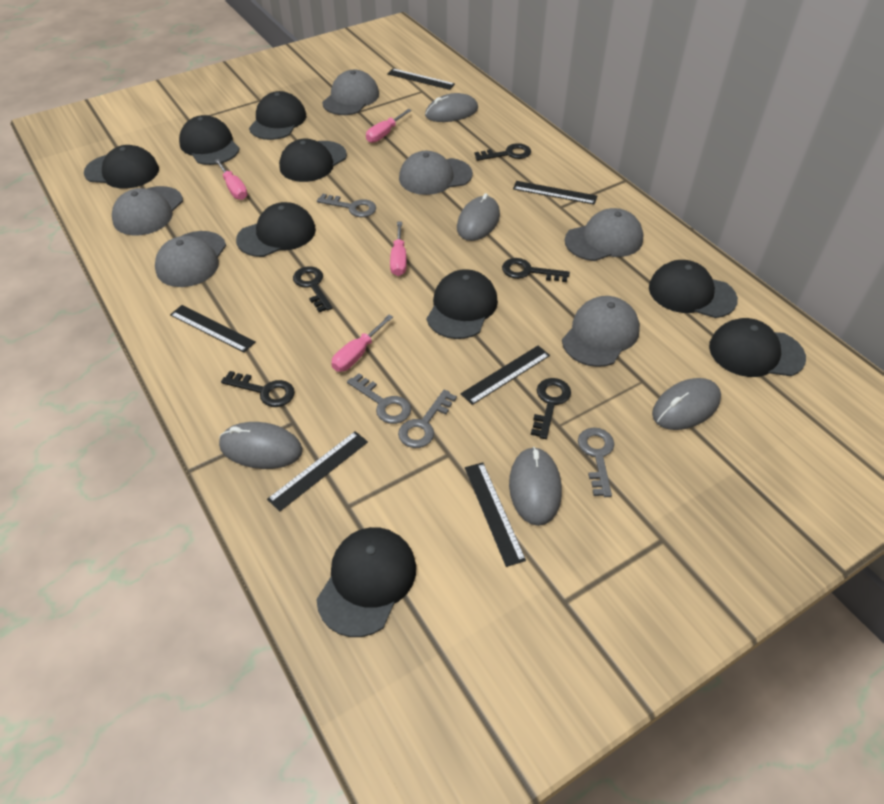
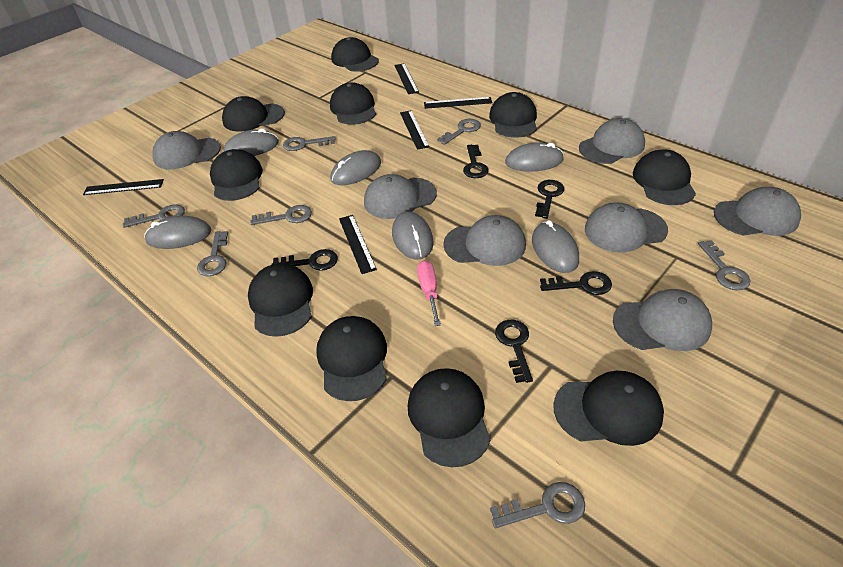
black cap: [84,145,159,189] [179,115,240,165] [236,202,316,257] [249,91,306,140] [279,139,347,182] [316,527,416,637] [427,269,498,339] [649,260,738,318] [709,318,806,377] = 9 -> [210,149,263,201] [222,96,285,132] [248,263,313,337] [316,316,387,401] [330,82,376,125] [331,37,379,72] [408,368,491,467] [489,92,537,138] [553,371,664,446] [633,149,696,205] = 10
black ruler: [170,305,256,353] [267,431,368,512] [387,69,455,90] [461,346,550,405] [465,462,526,567] [513,181,597,205] = 6 -> [83,179,164,195] [339,215,377,274] [394,63,419,94] [400,110,429,150] [424,97,492,109] = 5
grey cap: [112,186,183,236] [155,231,226,287] [322,70,379,115] [399,151,473,195] [562,296,640,367] [565,208,644,261] = 6 -> [152,131,221,170] [364,174,437,219] [443,215,526,266] [579,118,645,164] [585,202,668,252] [613,289,712,351] [714,187,801,236] = 7
grey key: [317,194,376,217] [347,373,411,424] [398,390,457,448] [578,427,614,497] = 4 -> [123,204,185,228] [197,231,228,276] [250,205,312,225] [283,136,336,151] [437,119,481,145] [490,482,585,528] [698,240,750,290] = 7
grey mouse: [219,422,303,469] [425,93,478,122] [457,193,500,241] [509,447,562,526] [652,378,721,430] = 5 -> [144,216,211,249] [224,128,279,156] [330,150,381,185] [392,211,434,260] [505,142,564,172] [532,220,579,273] = 6
pink screwdriver: [214,159,248,200] [331,315,393,372] [366,109,412,143] [390,222,407,276] = 4 -> [417,260,441,326] = 1

